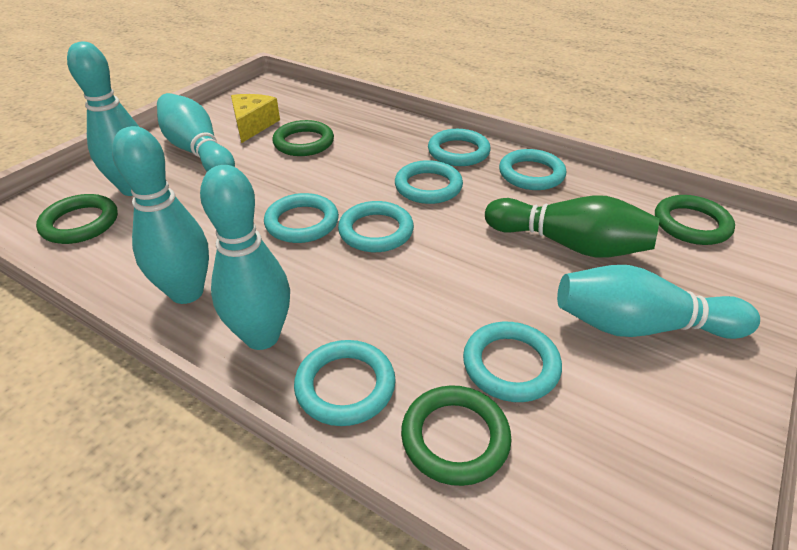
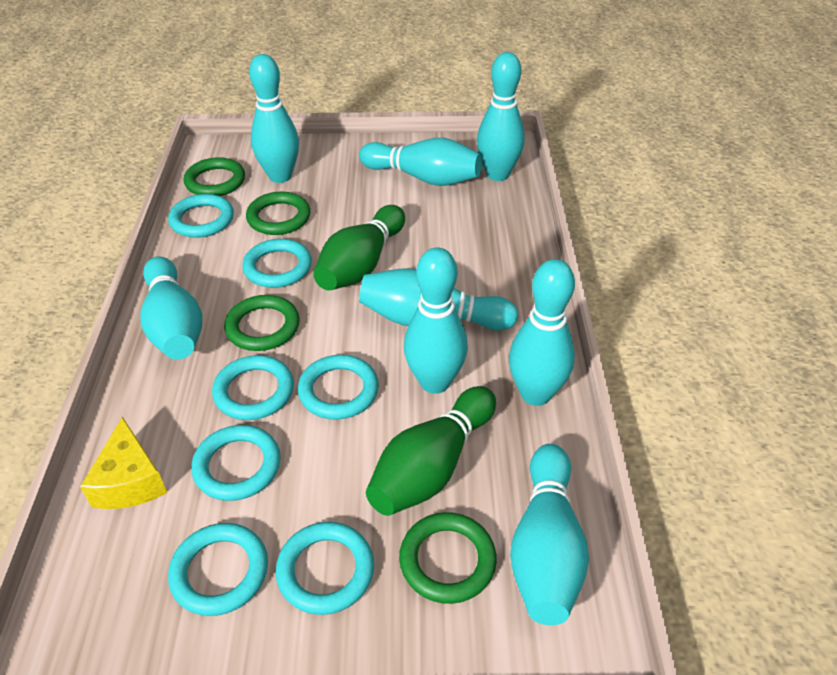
green bowling pin: [485,195,660,258] = 1 -> [313,205,405,290] [366,386,496,516] = 2
turquoise bowling pin: [67,42,139,196] [112,126,209,304] [157,93,235,172] [200,165,290,350] [557,265,760,339] = 5 -> [140,256,202,360] [249,54,299,183] [359,138,483,186] [359,268,518,331] [404,247,468,394] [477,52,525,181] [509,259,575,406] [510,444,589,625] = 8

